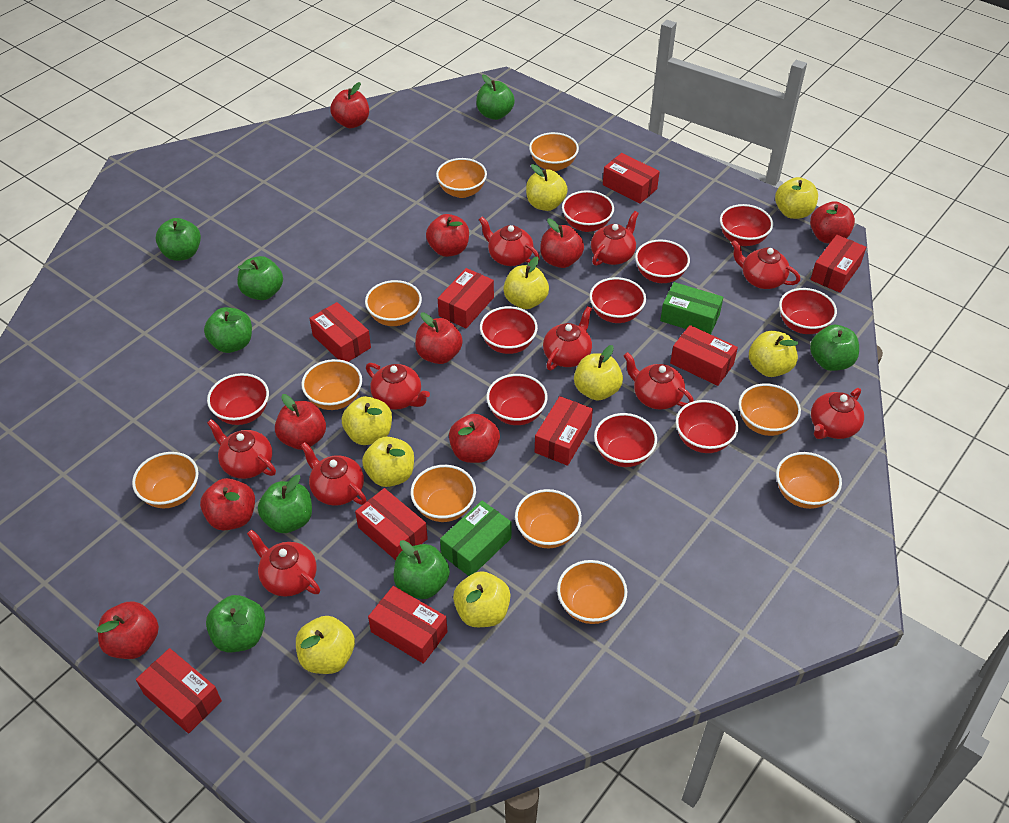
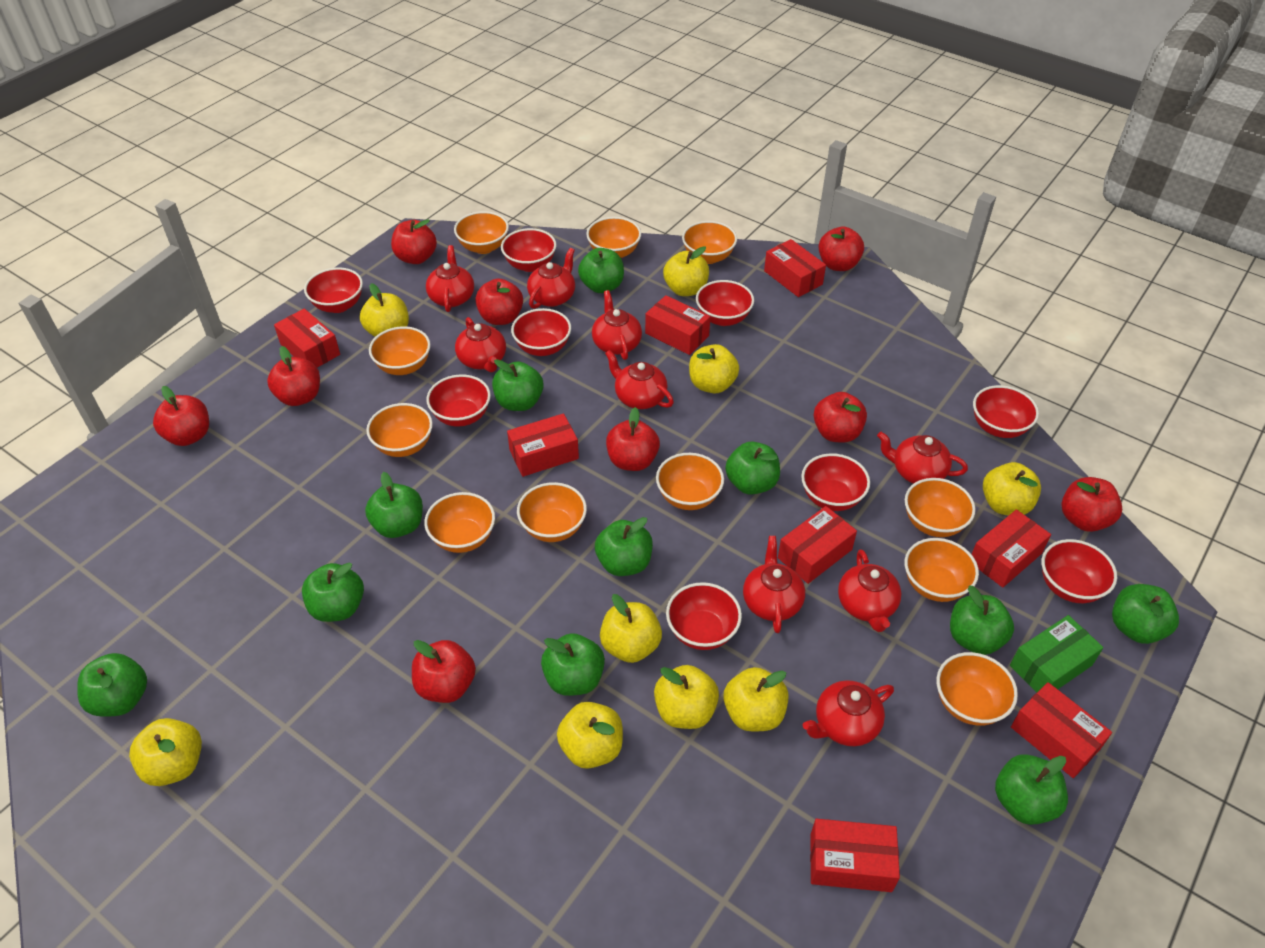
green apple: [156,218,201,261] [204,307,252,353] [206,595,266,652] [237,256,283,300] [258,475,312,533] [394,540,450,599] [476,75,515,120] [810,325,859,371] = 8 -> [77,653,147,717] [302,563,364,622] [365,472,423,538] [492,359,544,411] [541,633,605,696] [578,248,624,293] [595,517,653,576] [725,442,780,495] [950,585,1014,655] [995,754,1068,825] [1112,584,1179,644] = 11
green box: [440,501,511,576] [660,282,723,334] = 2 -> [1010,615,1103,692] = 1
orange bowl: [132,452,199,508] [301,359,362,410] [365,280,422,326] [411,465,476,522] [436,158,487,198] [515,489,582,548] [529,132,579,171] [557,560,627,624] [738,383,801,436] [776,452,842,509] = 10 -> [366,403,433,457] [369,326,431,375] [424,492,495,553] [454,211,509,254] [517,482,587,542] [586,217,641,258] [656,453,724,510] [682,221,737,264] [905,478,976,537] [905,538,979,602] [936,652,1018,726] = 11
red bowl: [207,373,269,425] [480,306,538,354] [486,374,548,425] [562,190,614,232] [589,277,646,323] [594,413,657,467] [635,239,690,283] [676,400,738,453] [720,204,773,246] [779,288,837,334] = 10 -> [304,267,363,313] [426,374,491,427] [501,228,556,272] [511,308,571,356] [666,582,742,650] [696,280,754,326] [801,453,870,511] [973,385,1039,438] [1042,539,1117,603] = 9
red box: [136,648,222,733] [309,302,371,362] [355,488,428,560] [368,586,448,664] [438,268,494,328] [535,396,593,466] [603,153,660,204] [670,325,738,386] [810,235,866,293] = 9 -> [274,308,340,368] [507,413,579,477] [645,295,710,355] [764,239,826,297] [778,506,857,584] [810,819,900,892] [972,509,1051,588] [1011,682,1112,778] = 8
red teapot: [207,419,276,479] [247,529,320,597] [300,442,367,506] [366,363,430,410] [478,216,540,266] [543,306,592,370] [591,211,639,266] [623,352,694,410] [731,240,800,289] [811,388,864,439] = 10 -> [426,245,474,312] [455,317,506,372] [527,248,575,309] [592,290,642,360] [605,350,674,409] [743,536,805,633] [803,680,894,746] [838,549,901,632] [877,432,968,484] = 9

